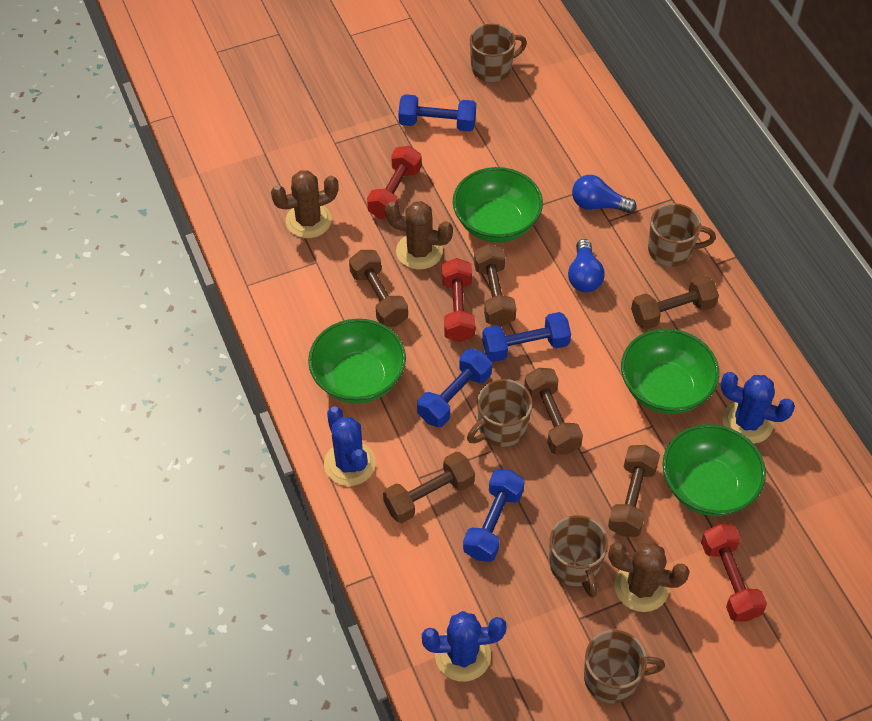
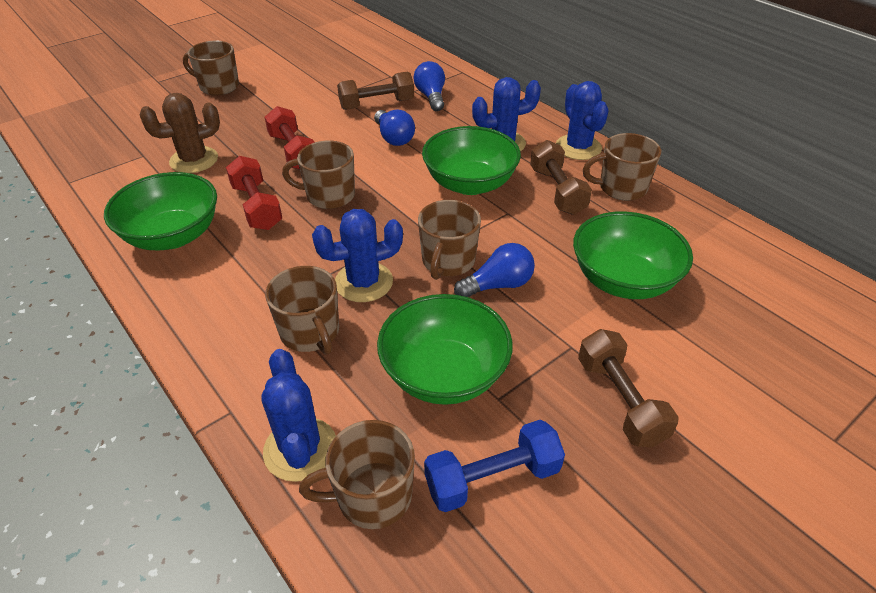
blue cactus: [324,406,376,486] [422,611,507,682] [720,372,795,444] = 3 -> [261,349,336,482] [312,209,403,302] [472,77,541,152] [556,81,609,160] = 4
blue dumbbell: [398,94,476,132] [417,348,492,427] [463,469,525,562] [482,312,571,362] = 4 -> [424,420,565,512] = 1
blue light bulb: [568,239,605,292] [572,175,636,213] = 2 -> [374,110,415,146] [414,61,445,111] [454,243,535,297] = 3
brown cactus: [271,170,339,238] [385,201,453,270] [608,542,690,612] = 3 -> [140,93,220,173] = 1
brown dumbbell: [349,250,408,327] [383,452,475,523] [474,244,516,326] [524,368,583,455] [608,445,660,537] [631,275,719,330] = 6 -> [337,71,414,110] [530,140,592,215] [578,329,679,447] = 3
brown mug: [467,379,532,447] [470,23,527,82] [549,515,608,598] [584,630,665,703] [648,203,716,267] = 5 -> [183,41,239,96] [265,266,339,355] [282,140,355,209] [299,420,415,529] [418,200,481,280] [583,133,661,201] = 6
red dumbbell: [367,146,422,219] [442,258,475,342] [701,524,767,622] = 3 -> [226,156,282,230] [265,106,315,169] = 2

